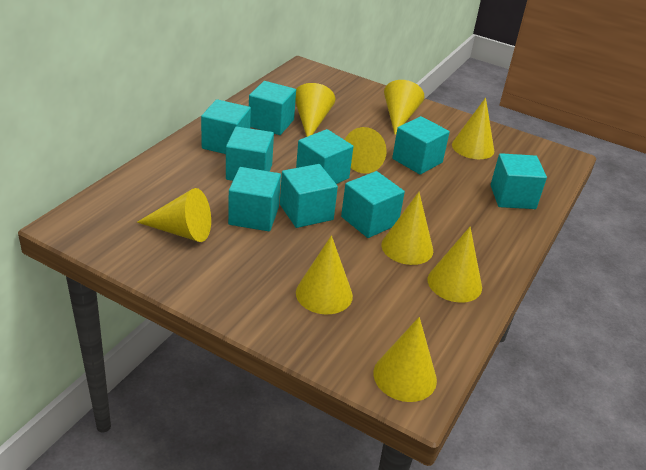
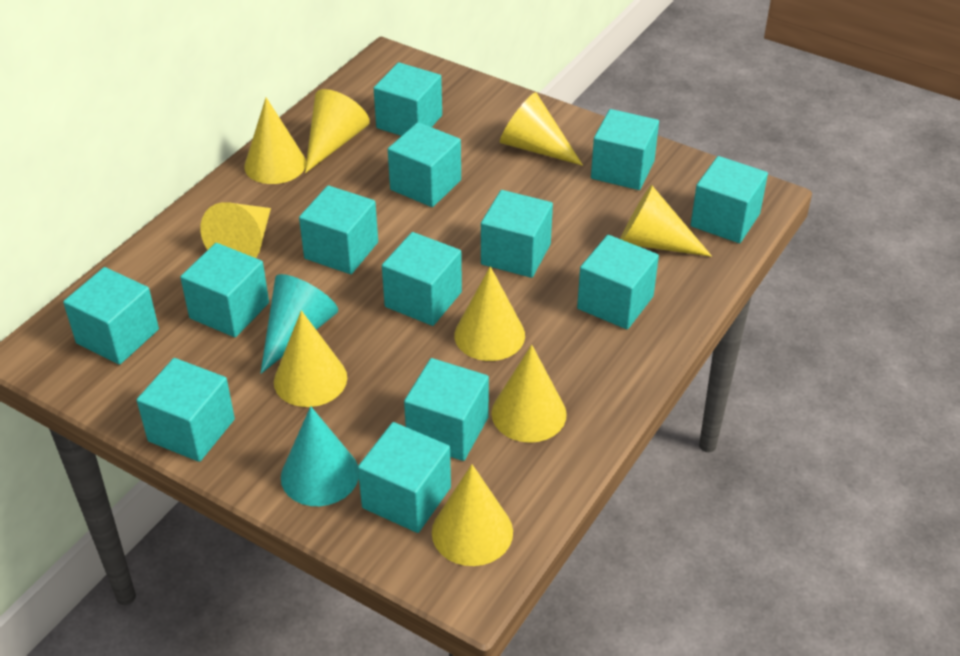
turquoise cone: none = 0 -> [260,274,338,374] [281,406,359,506] = 2
turquoise cube: [201,99,251,154] [226,127,274,181] [228,167,281,231] [249,81,296,135] [280,164,338,228] [296,129,353,184] [341,171,405,238] [392,116,450,175] [491,153,547,209] = 9 -> [63,267,159,365] [137,358,235,462] [180,243,269,337] [299,185,378,274] [358,422,451,533] [374,62,442,136] [382,232,462,326] [388,122,461,207] [404,358,489,461] [481,190,553,278] [577,235,659,329] [591,109,659,190] [691,156,768,243] = 13

